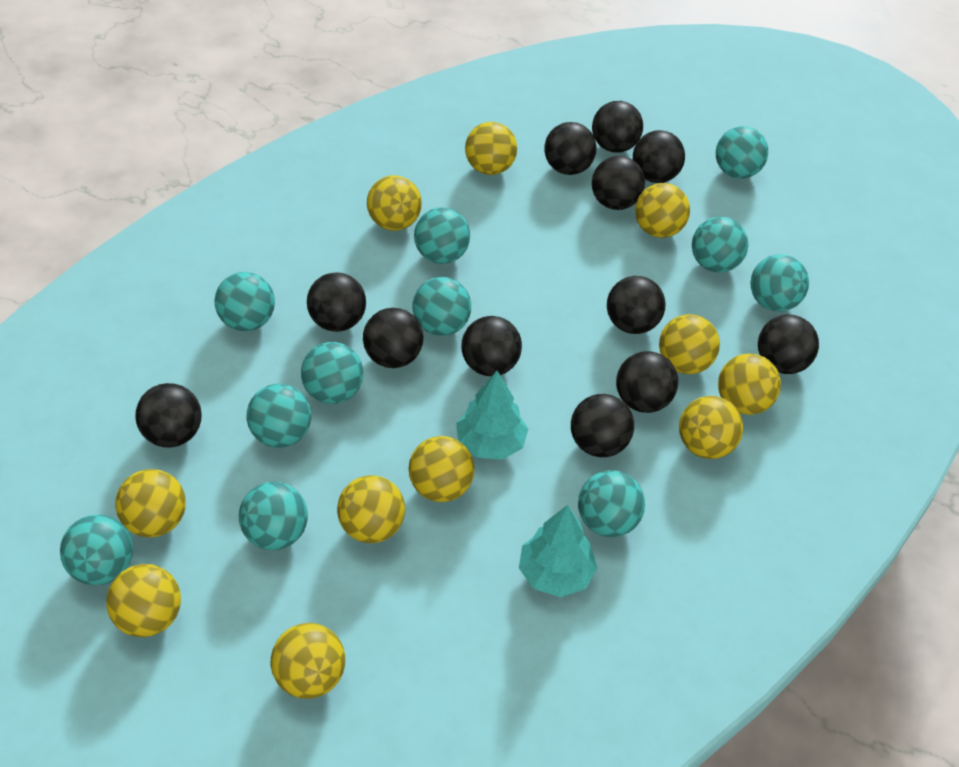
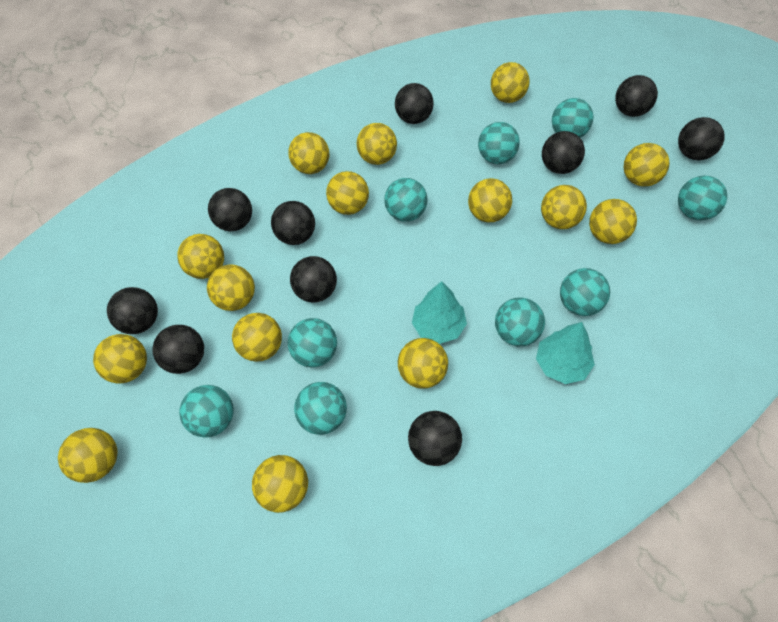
black ball: [135,383,202,448] [307,272,366,332] [363,308,423,368] [461,316,522,376] [544,122,597,175] [571,394,634,457] [592,101,643,153] [592,156,645,210] [607,276,666,334] [616,351,678,413] [633,130,685,183] [758,315,819,374] = 12 -> [107,287,158,334] [153,325,204,374] [208,188,252,231] [271,201,315,245] [290,256,337,303] [395,83,434,124] [408,411,462,466] [542,131,585,174] [615,75,658,117] [678,117,725,160] = 10
turquoise ball: [60,514,133,585] [214,272,275,331] [239,482,308,550] [247,384,311,448] [301,342,363,404] [413,277,471,336] [414,207,470,264] [578,470,645,537] [692,217,748,273] [716,126,768,179] [751,254,809,312] = 11 -> [179,385,234,438] [288,318,337,368] [294,382,347,435] [384,178,428,222] [478,122,520,164] [495,298,545,346] [552,98,593,138] [560,268,610,316] [678,176,727,220] = 9
yellow ball: [106,564,181,637] [115,469,186,538] [271,623,345,699] [337,475,405,543] [367,175,422,231] [409,436,475,502] [465,122,517,175] [635,183,690,238] [659,314,720,374] [679,396,743,459] [718,353,781,415] = 11 -> [58,428,117,483] [93,334,147,384] [177,234,224,279] [207,264,255,311] [232,313,282,362] [252,455,308,513] [288,132,329,174] [326,171,369,215] [357,123,397,165] [398,338,448,389] [468,178,512,222] [491,62,530,103] [541,185,587,229] [589,199,637,244] [624,143,670,187] = 15

